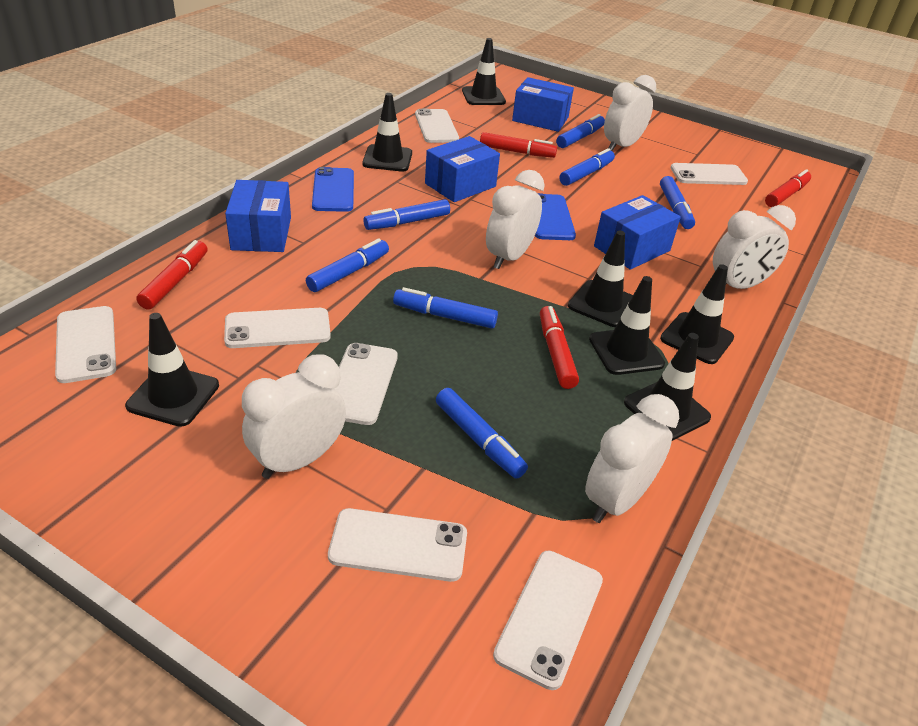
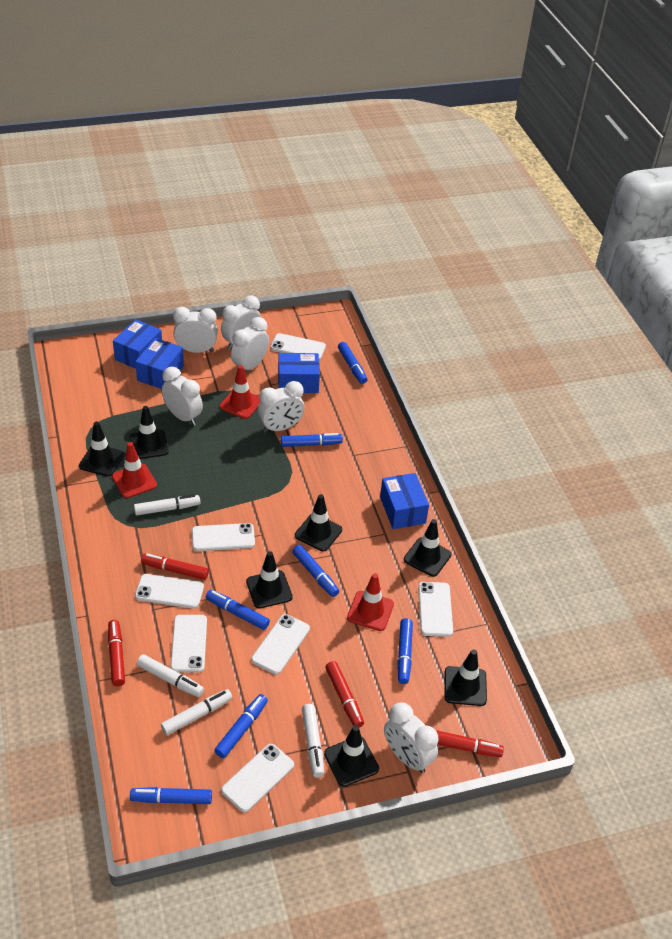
blue phone: [312,167,354,212] [535,193,576,240] = 2 -> none = 0
red traffic cone: none = 0 -> [112,442,157,498] [220,365,260,419] [347,573,394,631] = 3
white clock: [242,354,346,479] [486,170,545,269] [585,394,679,523] [604,75,656,151] [713,205,796,289] = 5 -> [162,367,203,426] [173,307,218,353] [221,295,261,350] [231,317,269,370] [258,381,304,433] [384,702,438,773] = 6
white marker: none = 0 -> [134,495,200,516] [137,654,204,697] [161,689,232,735] [302,704,324,778] = 4

